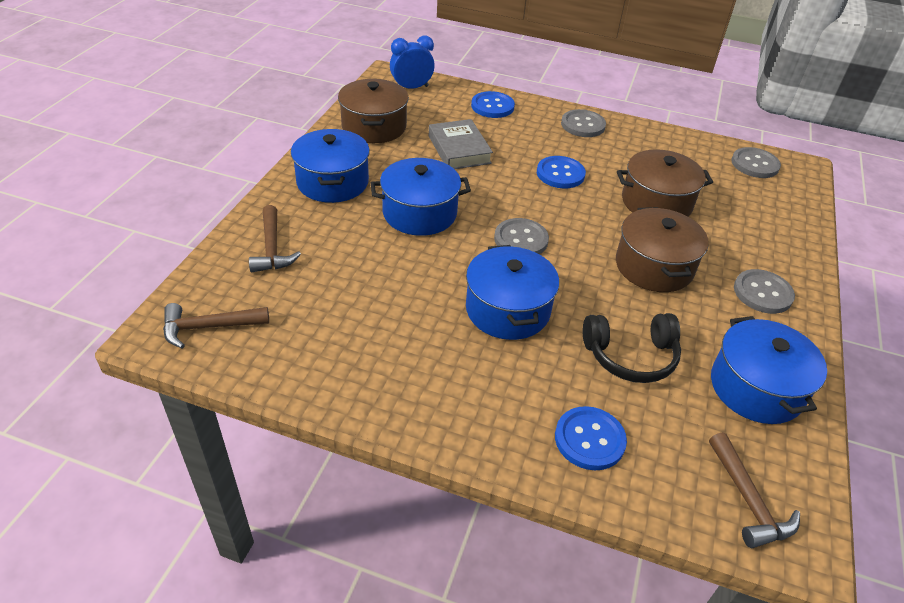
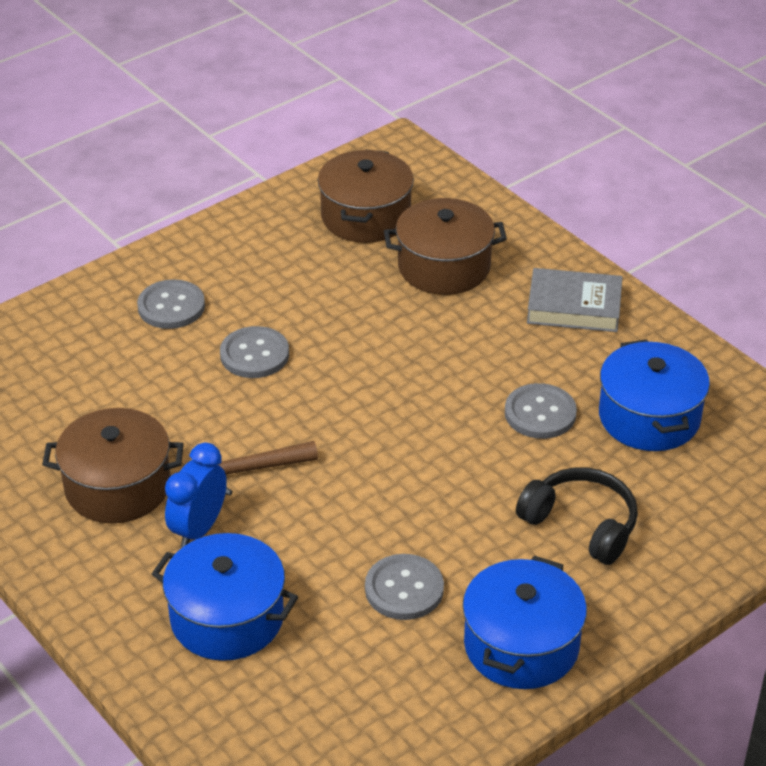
blue button: [471,91,515,118] [537,156,586,189] [555,406,627,470] = 3 -> none = 0
blue pot: [291,129,370,203] [371,158,471,236] [466,245,559,340] [711,316,827,424] = 4 -> [152,533,298,661] [463,556,587,689] [599,339,710,451] = 3
brown hammer: [163,303,269,348] [249,205,301,272] [709,432,800,548] = 3 -> [217,441,318,495] = 1

